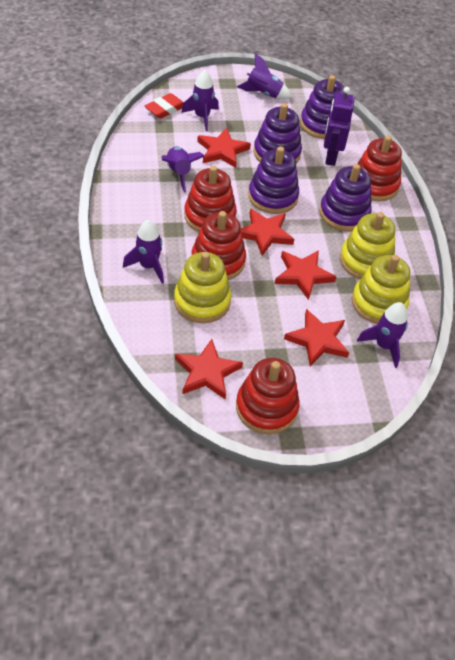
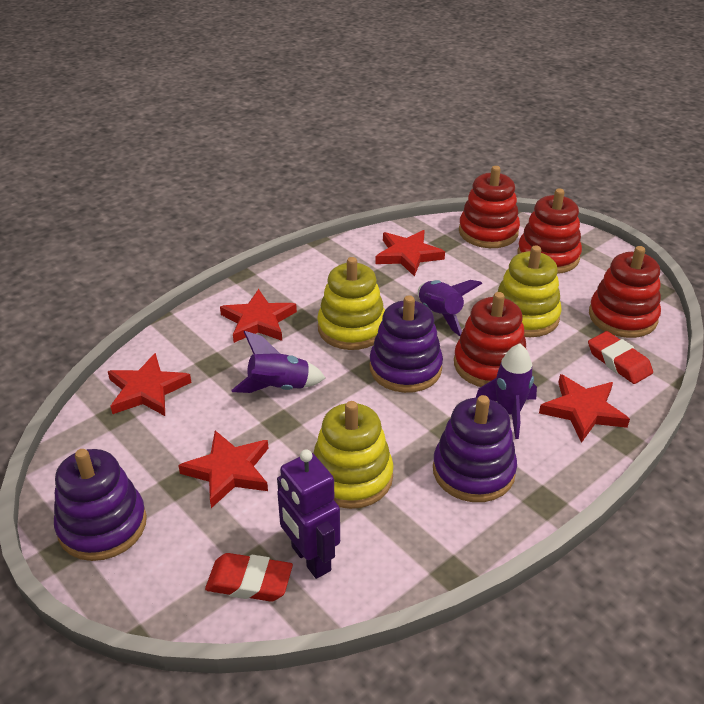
purple rocket: [123,220,164,284] [162,147,205,193] [181,70,219,131] [237,53,292,99] [357,302,408,368] = 5 -> [232,331,325,393] [418,280,483,336] [476,344,537,439] = 3
purple stacking toy: [248,147,299,214] [253,103,302,163] [300,75,345,139] [319,164,372,231] = 4 -> [54,449,147,561] [369,295,443,393] [433,395,517,502] = 3
red eraser: [145,93,184,119] = 1 -> [205,553,293,602] [588,331,653,384] = 2

